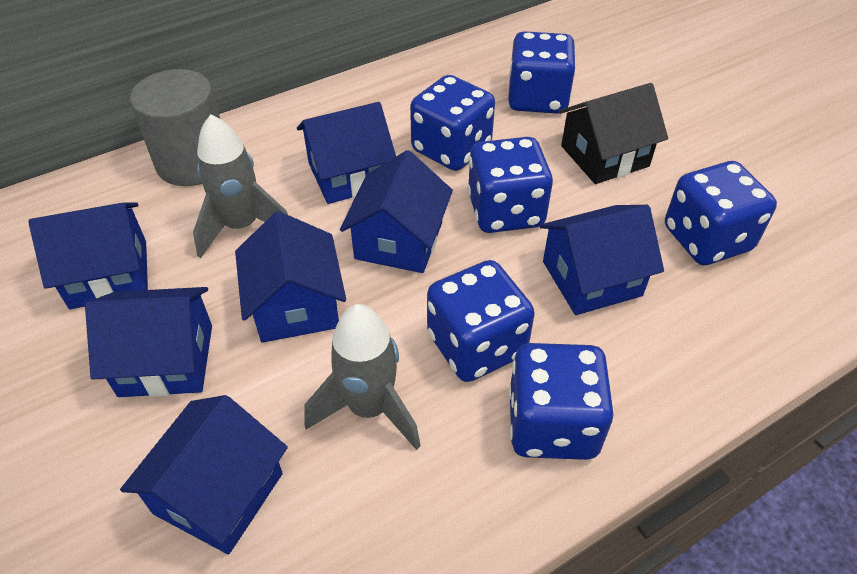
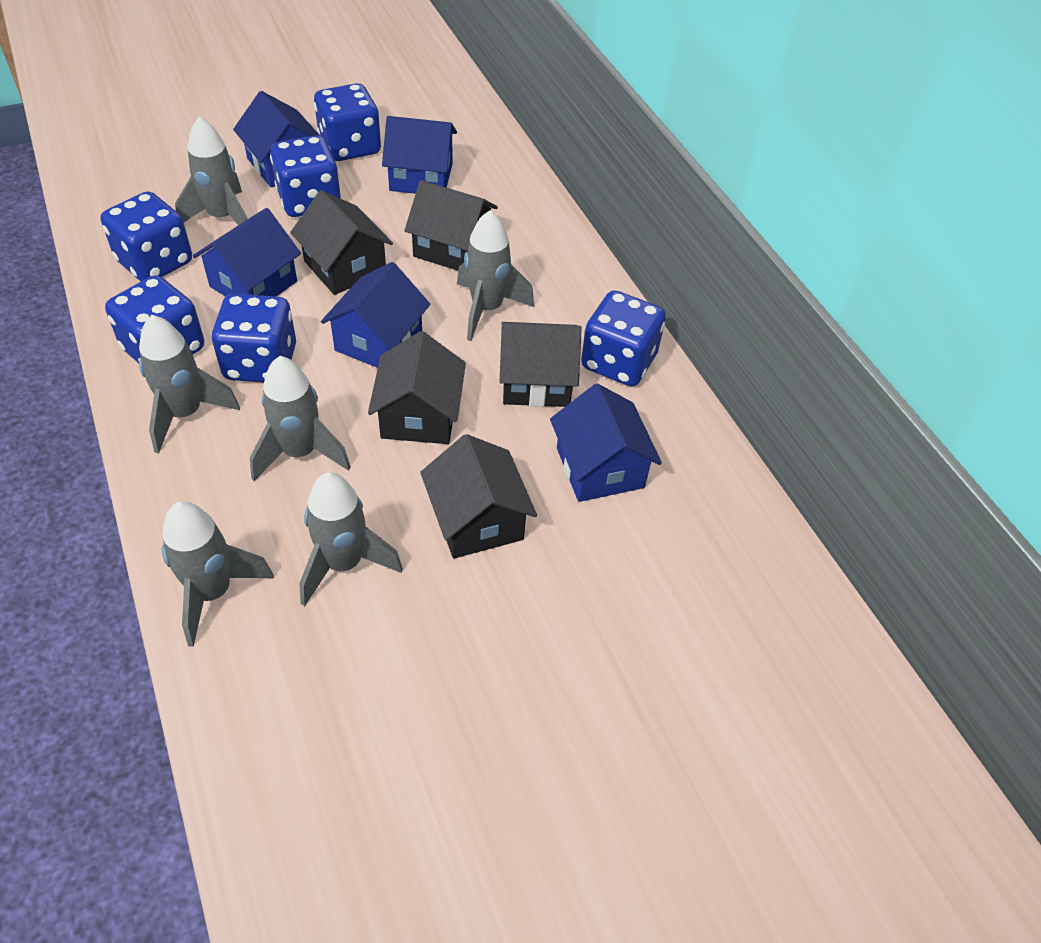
black house: [559,83,668,184] = 1 -> [290,190,393,295] [368,331,466,444] [405,180,498,271] [420,434,537,558] [500,322,582,407] = 5
blue house: [28,202,148,309] [85,287,212,397] [120,395,288,554] [235,211,346,343] [297,102,396,204] [340,150,453,273] [540,205,664,315] = 7 -> [193,208,301,297] [233,91,320,187] [321,262,430,368] [382,116,457,194] [550,384,662,502] = 5
grey cylinder: [130,69,220,186] = 1 -> none = 0
grey rocket: [193,114,288,258] [304,304,421,450] = 2 -> [139,315,240,454] [162,501,274,647] [175,117,248,225] [250,356,351,481] [299,472,403,606] [457,210,534,341] = 6

